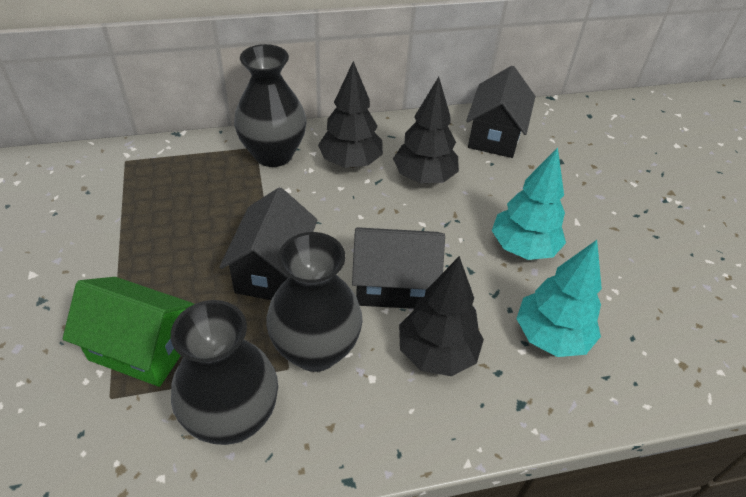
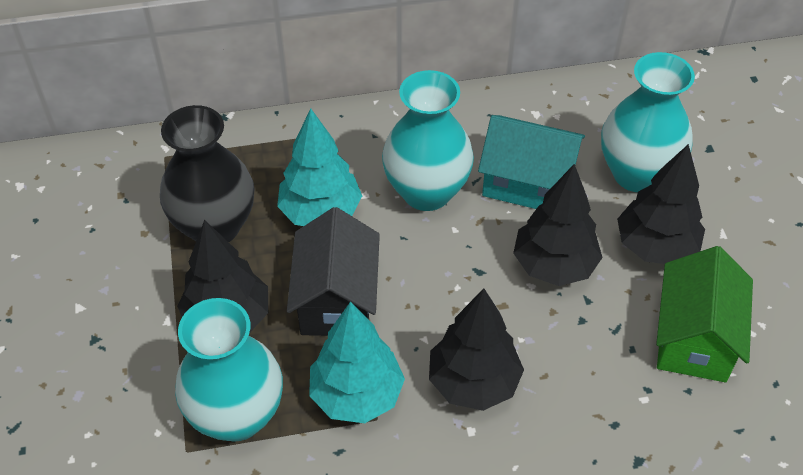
black house: [219,188,317,300] [352,227,445,309] [466,66,536,158] = 3 -> [287,207,380,336] = 1
black tree: [318,61,383,168] [393,77,459,183] [399,256,484,376] = 3 -> [177,220,268,333] [429,288,524,411] [513,164,603,286] [617,144,705,264] = 4
black vase: [171,300,278,445] [234,44,307,167] [266,232,362,372] = 3 -> [160,105,254,242] = 1
turquoise house: none = 0 -> [478,115,585,209] = 1
turquoise vase: none = 0 -> [175,298,283,442] [382,70,474,211] [601,52,695,192] = 3

